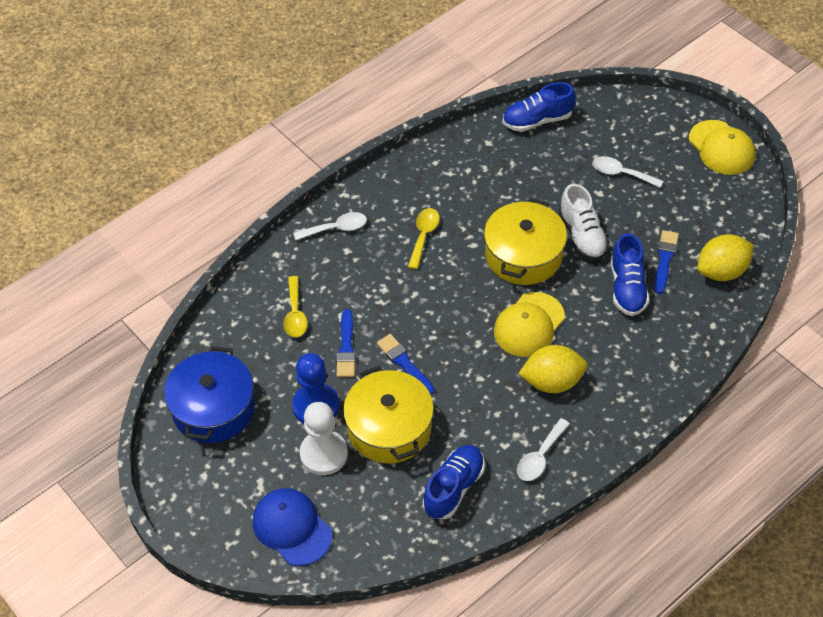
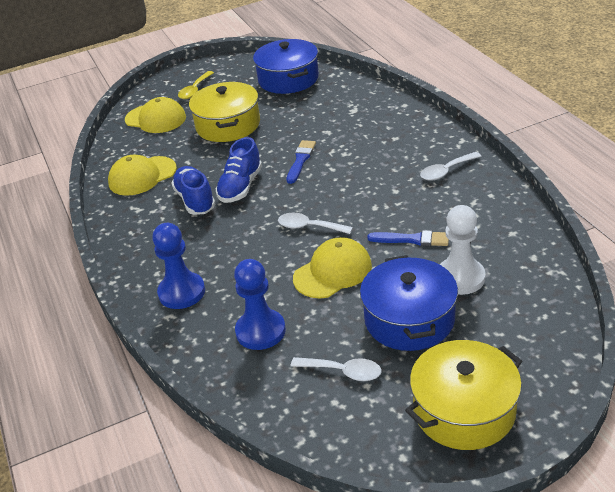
blue brush: [336,309,356,377] [377,334,434,395] [654,230,679,294] = 3 -> [286,140,316,184] [367,230,449,246] = 2
blue cap: [253,488,332,566] = 1 -> none = 0
blue pawn: [292,353,339,424] = 1 -> [152,223,205,309] [234,259,286,350] = 2
blue pot: [164,346,255,443] = 1 -> [253,39,319,94] [360,255,458,351] = 2
blue shoe: [423,445,485,519] [503,82,576,132] [610,233,649,316] = 3 -> [171,166,216,215] [215,137,262,203] = 2
white shoe: [559,184,609,261] = 1 -> none = 0
yellow cap: [494,292,565,357] [689,120,755,175] = 2 -> [108,155,177,196] [125,97,186,133] [293,237,372,298] = 3
yellow lemon: [518,345,587,393] [697,234,754,281] = 2 -> none = 0
yellow spoon: [283,276,308,338] [408,208,440,269] = 2 -> [178,71,214,99] = 1

